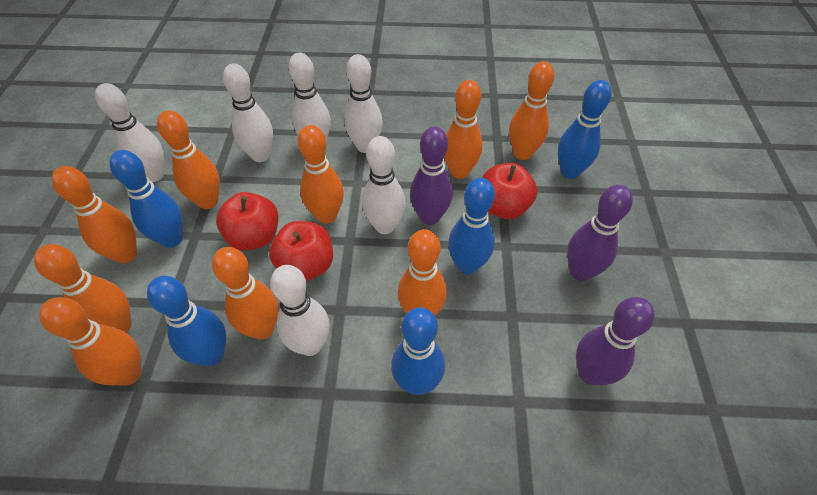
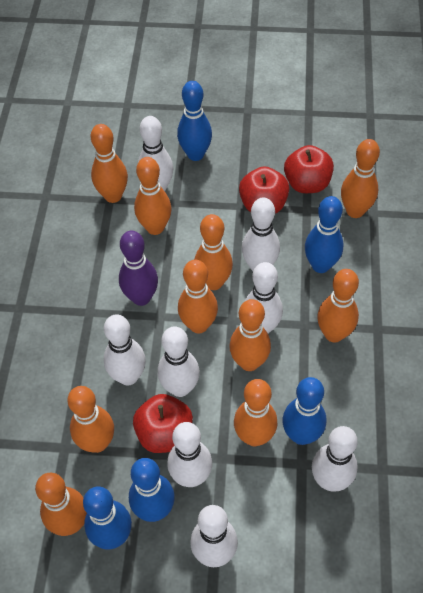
orange bowling pin: [34,244,132,333] [39,297,142,386] [52,166,137,263] [157,110,220,209] [212,247,279,339] [298,125,344,224] [398,229,447,316] [444,80,483,179] [509,61,555,160] = 9 -> [35,473,87,536] [67,386,114,453] [91,124,128,203] [134,157,172,235] [178,260,218,334] [194,214,233,290] [229,299,271,371] [234,379,277,446] [317,269,359,343] [341,139,380,218] = 10
purple bowling pin: [410,127,453,225] [567,185,633,281] [576,297,655,385] = 3 -> [119,231,158,306] = 1
white bowling pin: [95,83,164,182] [223,63,273,162] [270,265,330,356] [289,53,331,140] [344,54,383,153] [362,136,405,234] = 6 -> [104,314,146,385] [138,116,173,191] [158,326,200,397] [167,422,212,487] [190,505,238,567] [242,197,280,271] [244,262,283,334] [312,426,358,492] = 8

